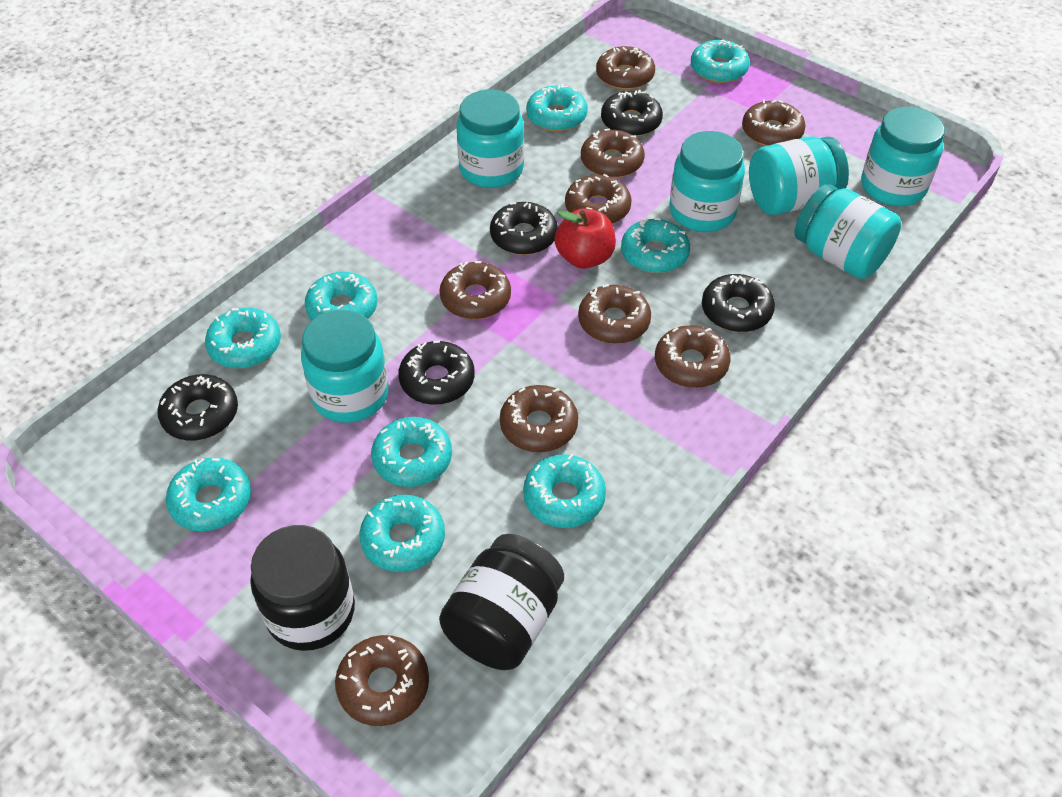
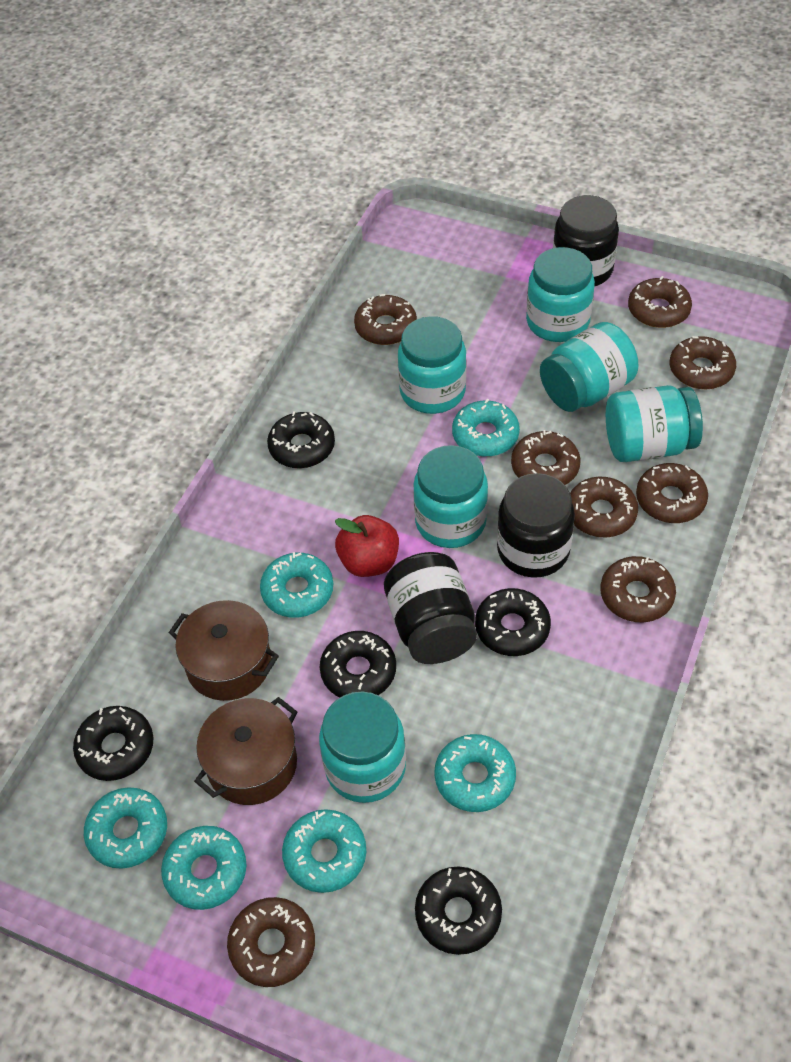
black jar: [250,525,355,651] [439,534,564,670] = 2 -> [384,552,477,664] [497,473,575,578] [553,195,619,287] = 3
brown donut: [335,635,429,726] [439,261,511,319] [500,385,578,452] [565,174,632,224] [578,284,651,344] [581,128,645,178] [596,46,655,90] [655,325,731,388] [742,100,806,146] = 9 -> [227,897,315,987] [354,294,417,345] [511,430,581,485] [570,477,638,538] [600,556,676,622] [628,276,692,328] [636,463,708,523] [670,336,736,389] = 8
brown pot: none = 0 -> [169,600,279,701] [194,697,297,805] = 2
turquoise donut: [166,457,251,531] [205,308,281,368] [305,272,377,320] [360,495,445,572] [371,417,452,487] [523,454,606,528] [526,84,588,131] [621,218,690,273] [691,40,750,83] = 9 -> [84,787,167,869] [161,826,247,910] [260,552,333,618] [282,809,366,893] [434,734,516,812] [452,399,520,457] = 6

